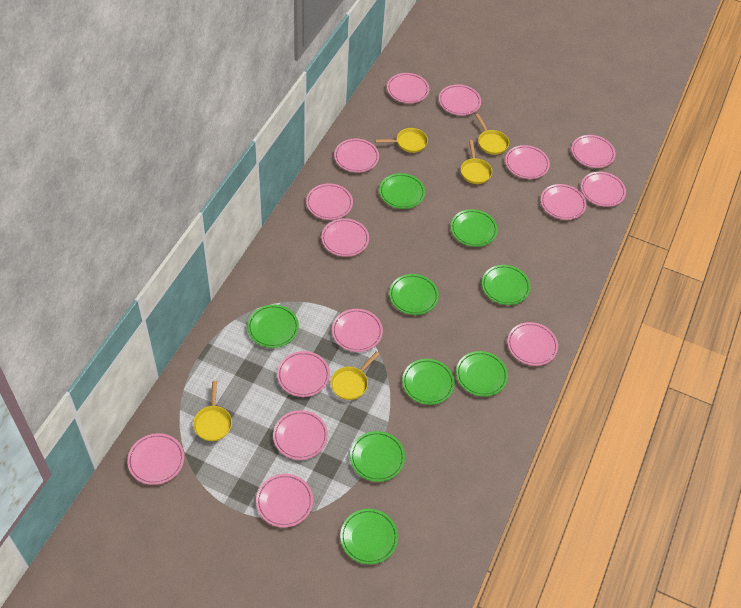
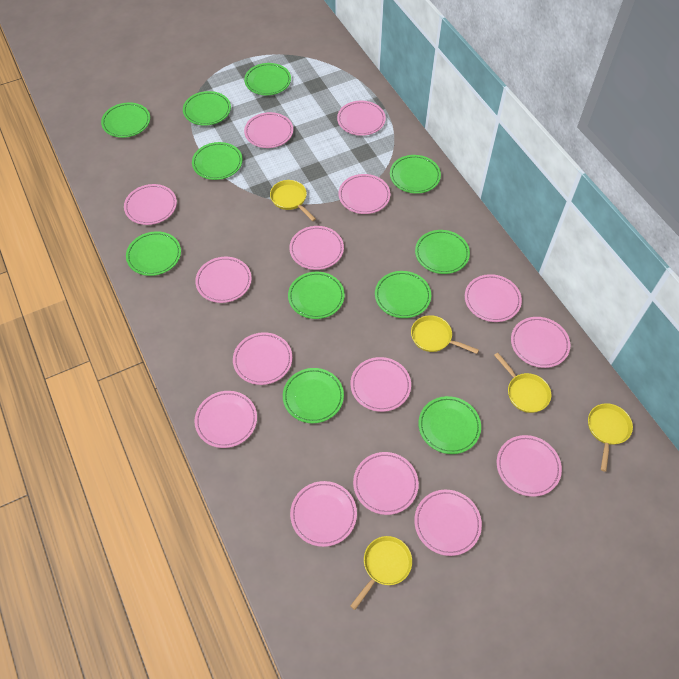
green plate: [247,305,299,348] [340,509,398,564] [350,431,405,482] [379,173,425,209] [389,274,439,315] [402,359,455,405] [451,209,498,247] [456,351,508,397] [482,265,531,305] = 9 -> [101,102,150,138] [126,231,181,276] [183,91,231,126] [192,142,243,180] [244,63,291,95] [283,368,344,423] [288,272,345,319] [375,271,431,318] [390,155,441,194] [415,230,470,274] [418,396,481,454] = 11

